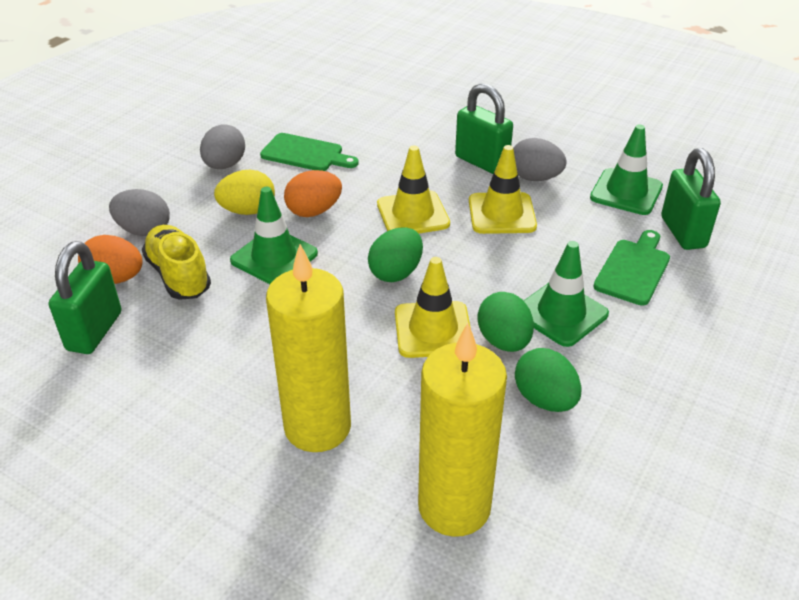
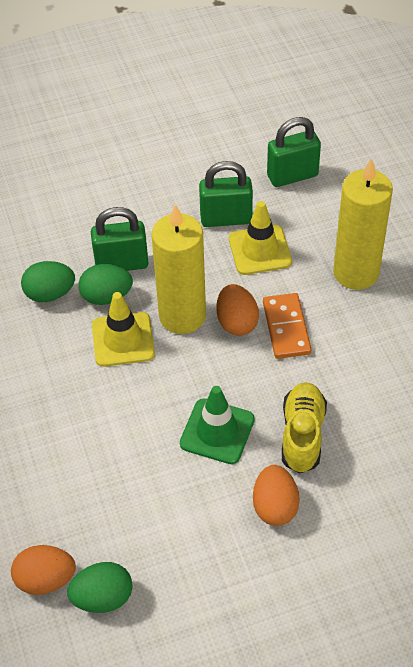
green cutting board: [260,133,359,171] [593,230,670,306] = 2 -> none = 0
green traffic cone: [230,187,318,284] [524,241,609,347] [590,125,663,215] = 3 -> [180,386,255,464] = 1
grey egg: [109,189,170,236] [200,124,245,169] [513,138,567,181] = 3 -> none = 0
orange domino: none = 0 -> [263,293,312,359] = 1
orange egg: [78,235,142,284] [284,170,342,217] = 2 -> [11,545,76,595] [216,284,259,336] [253,465,300,526] = 3
yellow egg: [214,170,275,215] = 1 -> none = 0
yellow traffic cone: [377,145,450,234] [395,257,471,358] [469,145,537,234] = 3 -> [92,292,155,367] [229,201,292,275] = 2

